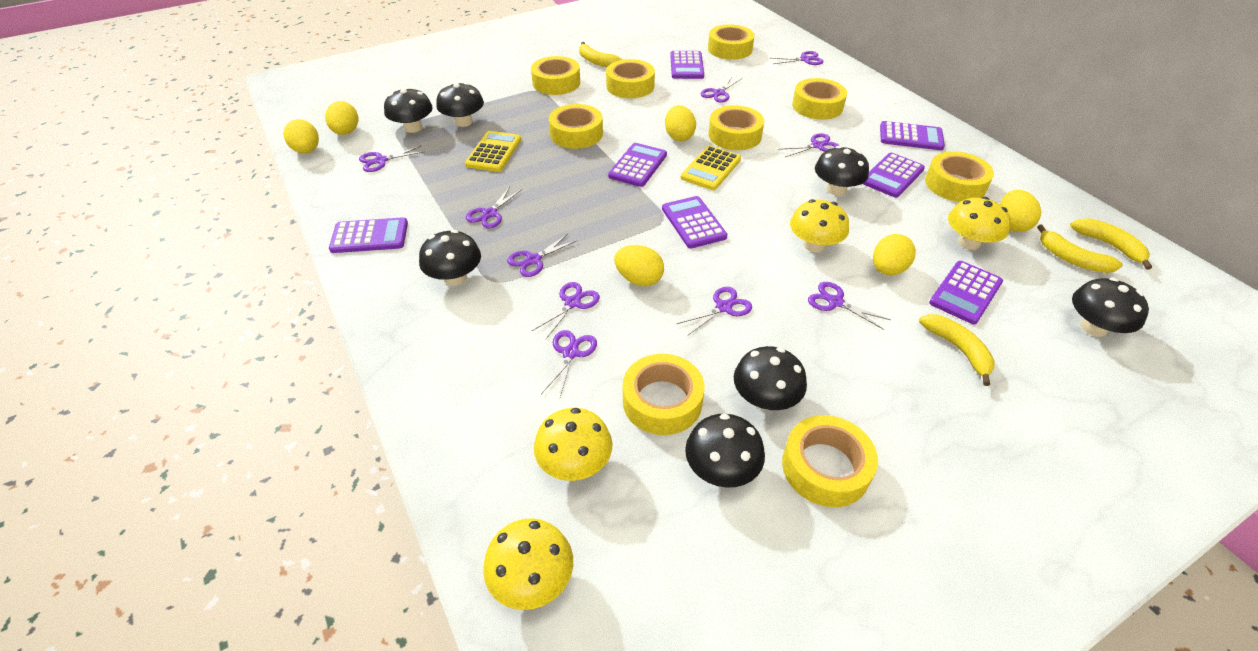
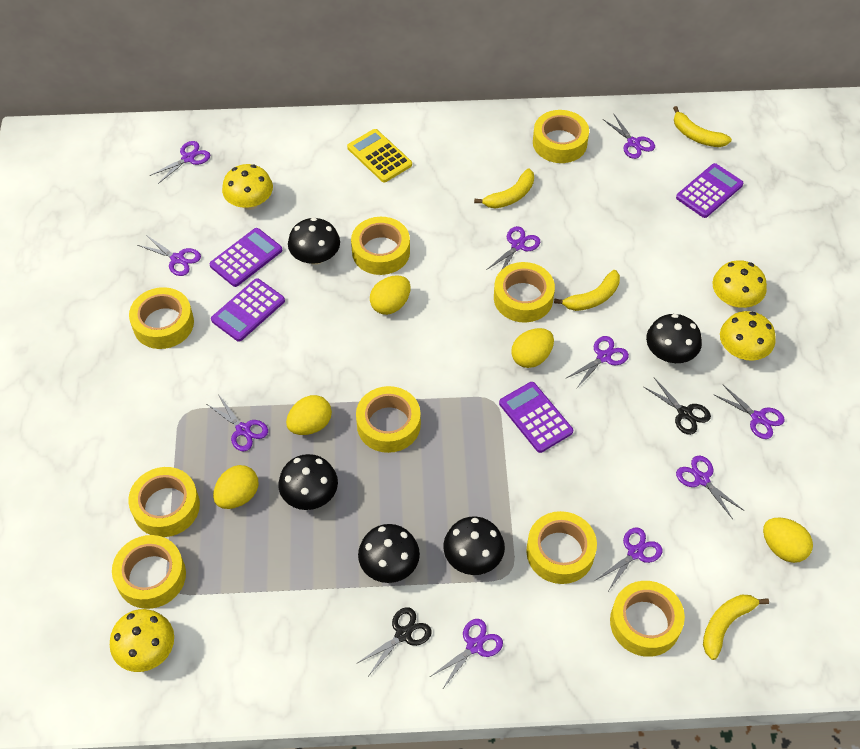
black mushroom: [384,87,433,133] [419,230,481,286] [436,82,484,127] [685,414,765,488] [734,346,807,410] [815,146,869,196] [1072,278,1149,337] = 7 -> [278,454,338,510] [288,217,340,265] [358,524,420,583] [443,517,505,575] [646,314,702,363] = 5
black scissors: none = 0 -> [356,607,432,675] [644,378,711,435] = 2
purple calculator: [329,217,408,253] [608,143,667,187] [662,196,727,248] [670,51,704,79] [862,153,925,198] [880,121,945,150] [929,261,1003,325] = 7 -> [209,228,282,287] [211,279,285,342] [499,382,573,453] [676,163,744,218] = 4
yellow calculator: [465,131,521,172] [681,146,741,190] = 2 -> [347,129,412,182] = 1
yellow egg: [283,119,319,153] [325,101,358,135] [614,245,664,286] [665,105,696,141] [873,234,916,276] [1000,190,1041,232] = 6 -> [213,465,258,509] [286,395,332,435] [370,275,411,315] [511,328,554,368] [763,517,813,563] = 5

